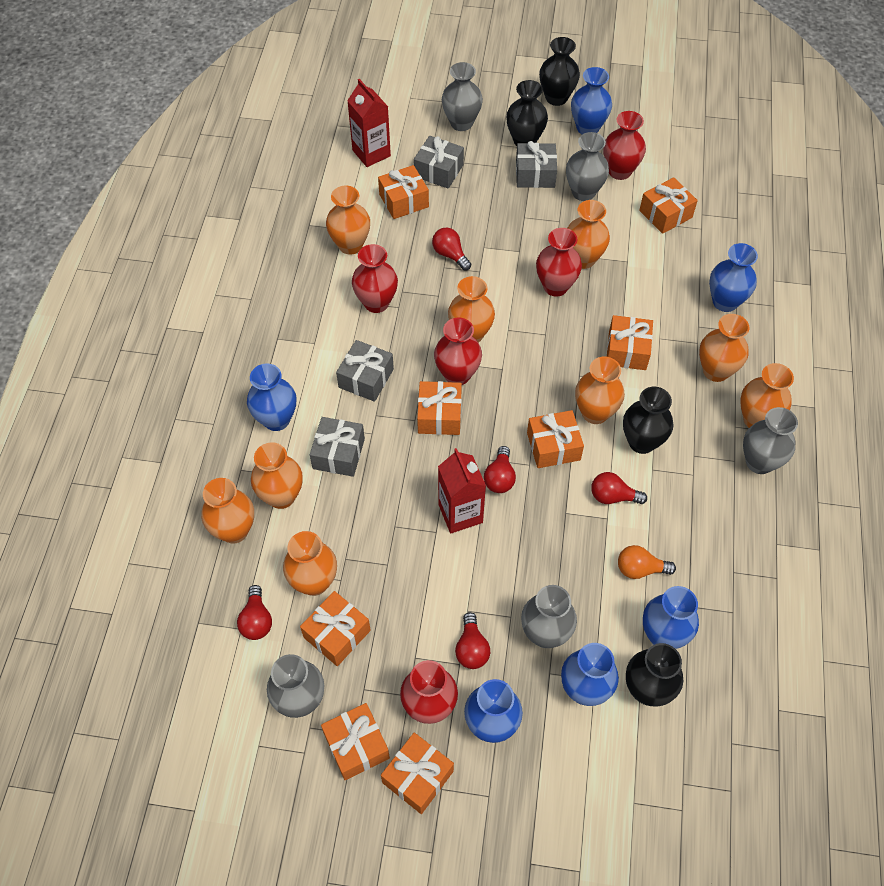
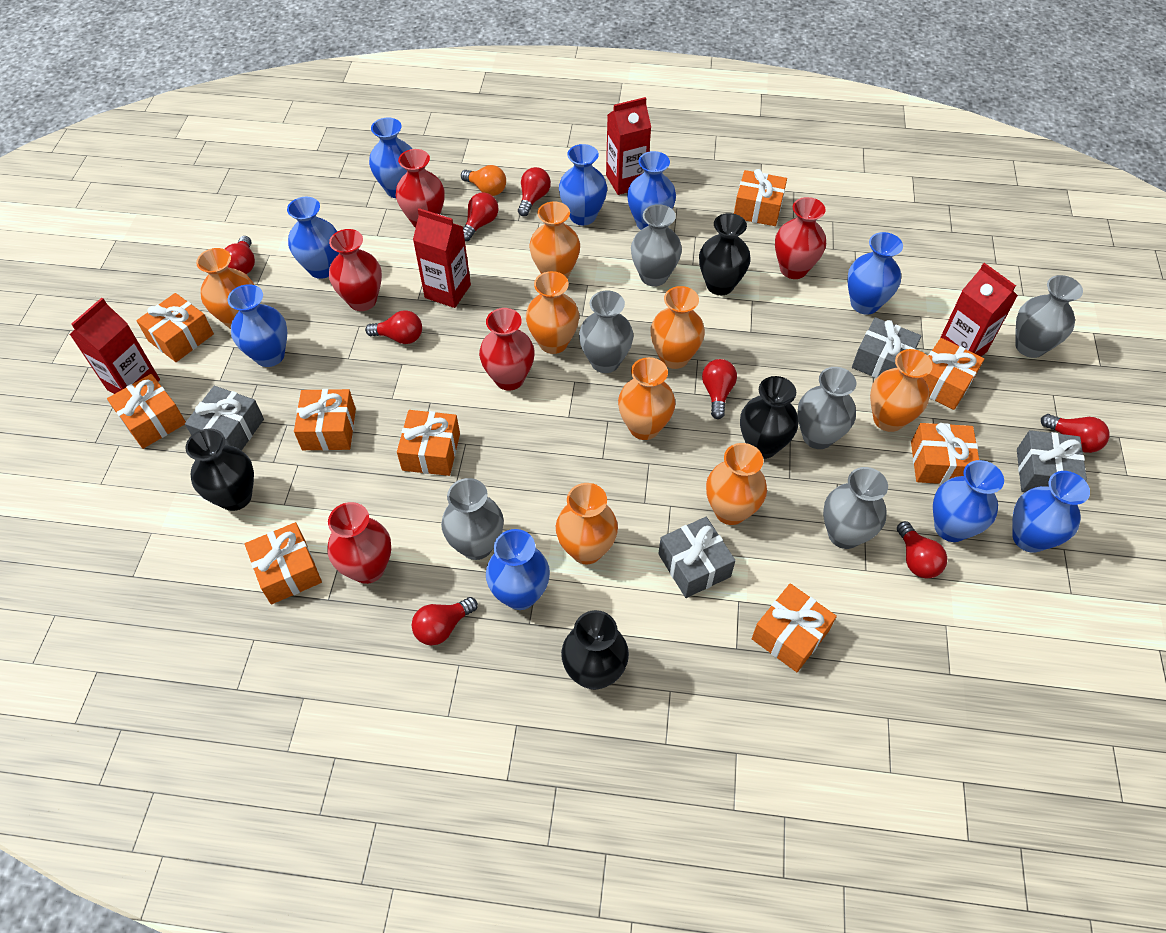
blue vase: [247,364,296,431] [464,679,523,743] [561,643,619,706] [571,67,612,134] [643,586,699,649] [709,243,758,312] = 6 -> [228,284,287,367] [287,197,339,279] [369,117,412,198] [486,529,550,610] [559,144,607,225] [627,151,676,230] [847,232,903,315] [933,460,1004,542] [1012,471,1090,553] = 9
grey vase: [267,654,324,718] [442,62,483,131] [521,585,577,648] [566,132,609,201] [743,407,798,474] = 5 -> [441,478,504,560] [579,290,634,373] [631,204,682,287] [797,367,856,449] [823,467,888,549] [1015,275,1083,358] = 6
orange gift: [300,591,371,666] [321,703,390,780] [378,165,429,219] [381,733,454,814] [417,381,462,435] [527,410,584,468] [607,315,653,370] [639,177,698,234] = 8 -> [107,374,186,449] [136,293,214,362] [245,522,322,604] [294,389,356,451] [397,410,460,476] [734,169,787,226] [752,583,837,672] [911,423,979,484] [923,338,984,410] = 9
orange vase: [201,478,254,543] [251,442,303,509] [283,531,337,596] [326,186,370,255] [448,276,495,343] [568,200,610,269] [575,357,625,424] [699,314,749,382] [740,363,794,428] = 9 -> [196,248,254,329] [526,271,580,354] [529,202,580,279] [556,483,618,564] [618,357,675,440] [650,286,705,369] [706,443,767,525] [870,349,933,432] = 8
red carton: [347,79,391,167] [438,448,486,534] = 2 -> [70,298,160,394] [413,208,471,308] [606,97,651,195] [940,263,1018,356] = 4
red light bulb: [237,585,272,640] [432,228,471,271] [455,612,490,669] [484,446,516,493] [591,472,647,504] = 5 -> [225,236,255,274] [365,310,422,344] [412,597,478,646] [463,193,499,241] [518,167,551,216] [702,359,737,419] [897,521,947,578] [1041,414,1110,453] = 8

